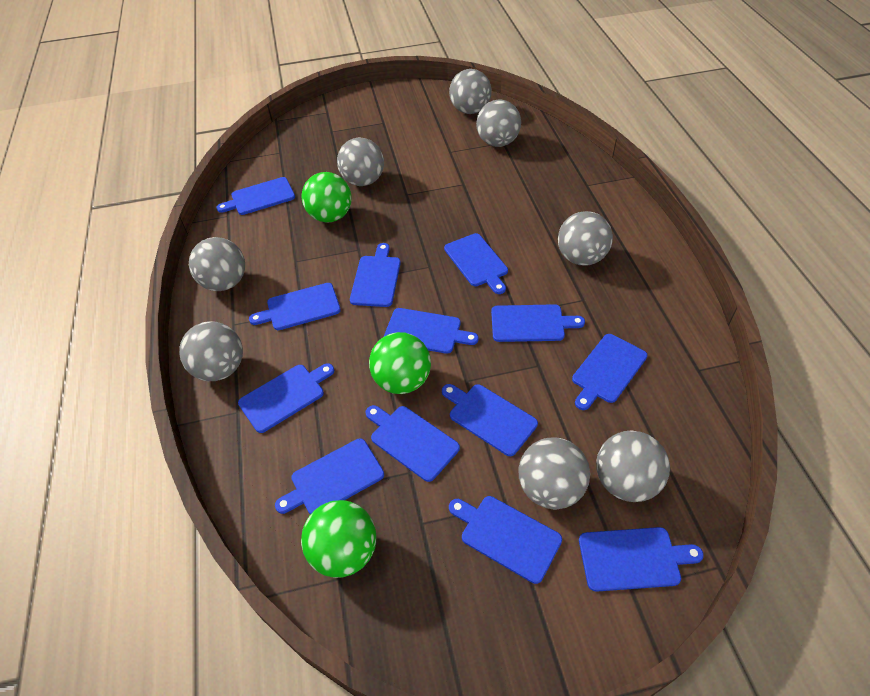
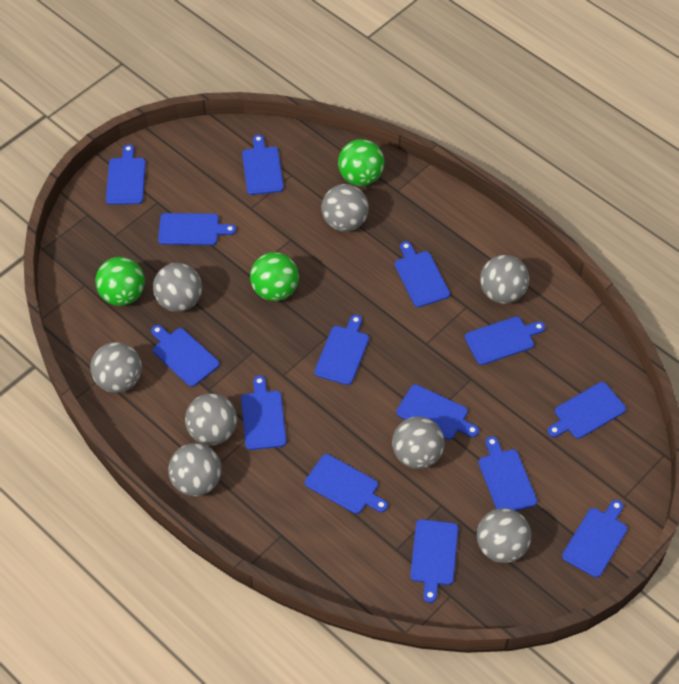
blue cutting board: [217,177,295,215] [238,363,334,433] [249,283,341,330] [275,438,384,515] [350,243,401,307] [365,405,460,482] [384,308,478,354] [442,384,538,456] [444,233,508,294] [449,496,562,584] [491,304,585,342] [572,334,648,410] [579,527,704,592] = 13 -> [106,144,146,205] [151,325,220,387] [158,213,236,245] [241,376,287,450] [242,135,284,195] [305,454,388,514] [314,315,369,385] [395,241,450,307] [396,384,479,440] [410,519,458,603] [465,317,545,365] [478,436,537,511] [547,382,626,439] [562,500,627,578] = 14

